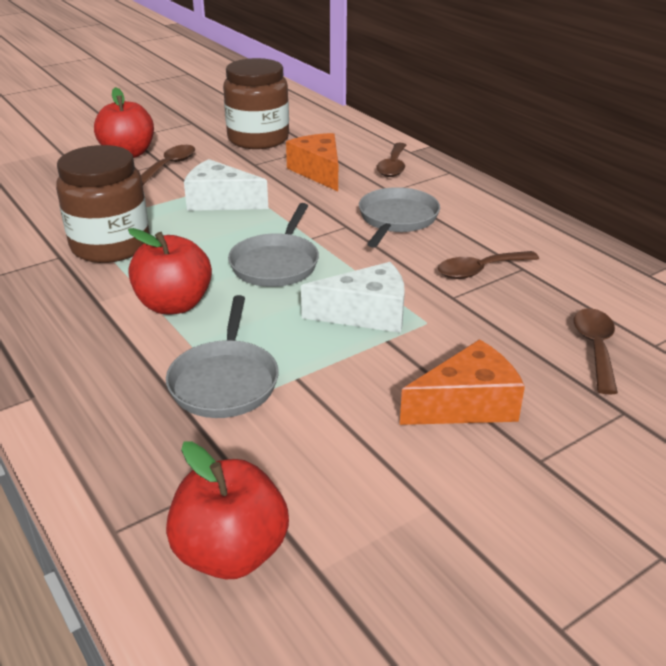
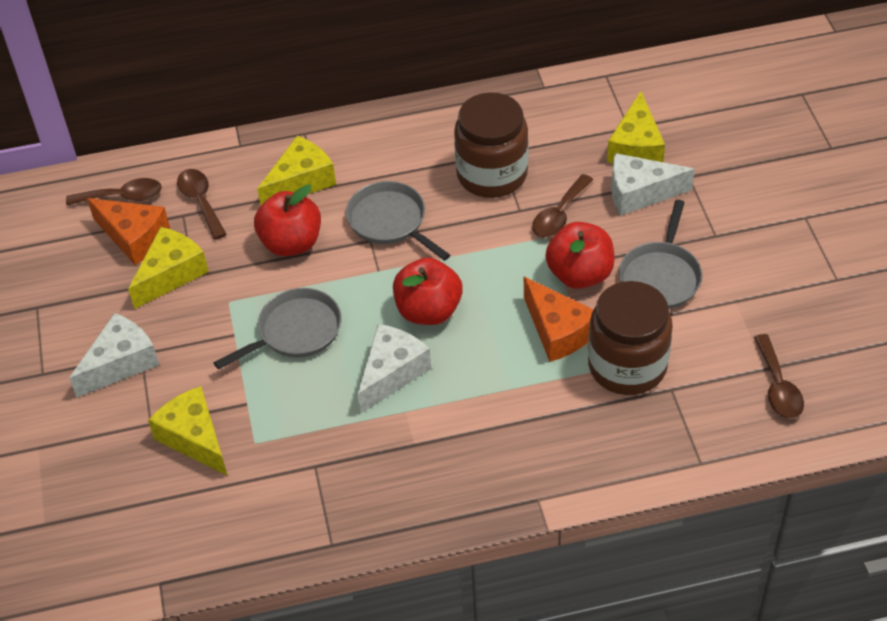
white cheese: [184,159,268,211] [301,262,405,333] = 2 -> [69,313,159,397] [357,324,431,414] [611,153,695,216] = 3
yellow cheese: none = 0 -> [128,227,209,309] [148,386,228,476] [257,136,336,205] [607,91,665,163] = 4

